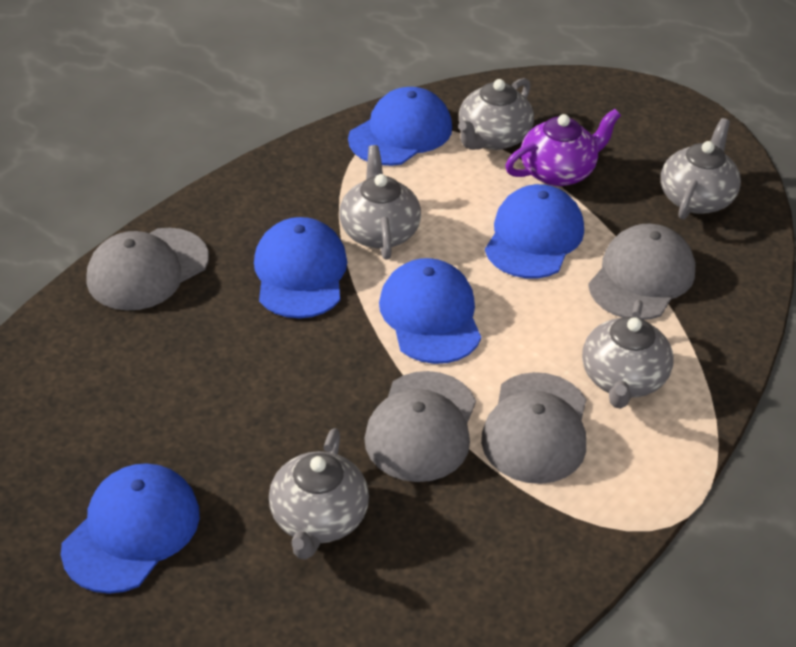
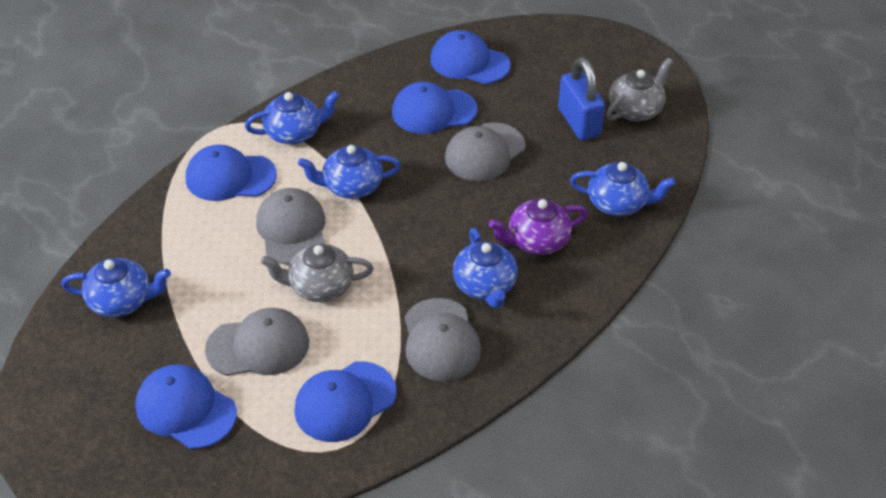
blue padlock: none = 0 -> [558,57,605,140] = 1
blue teapot: none = 0 -> [61,258,171,317] [245,91,340,144] [298,145,401,199] [453,228,518,309] [570,162,676,216] = 5
grey teapot: [269,428,369,560] [339,145,421,260] [458,78,534,150] [582,300,673,409] [661,118,741,220] = 5 -> [261,244,374,302] [606,58,673,121] = 2

